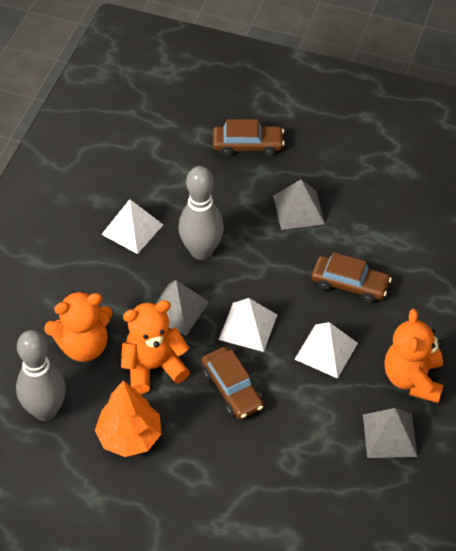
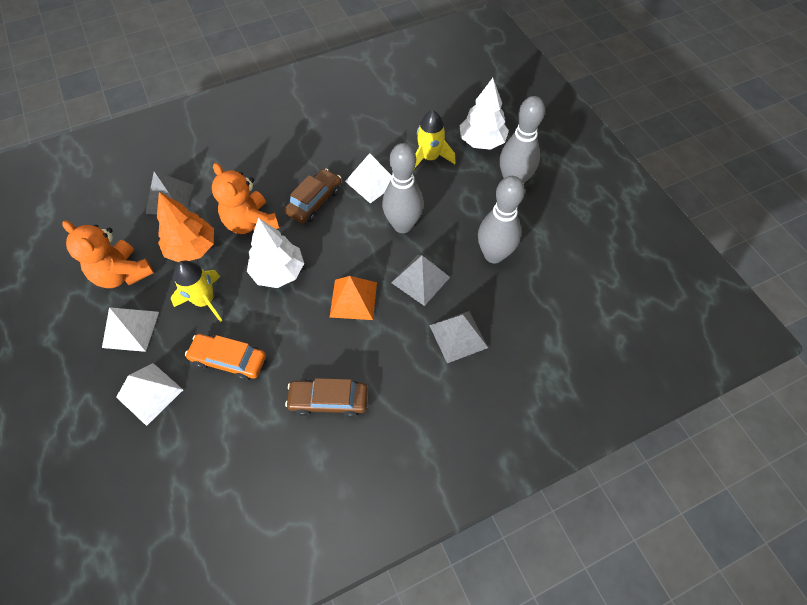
brown car: [202,347,264,420] [213,119,285,156] [311,252,392,303] = 3 -> [284,169,341,224] [285,378,368,418] = 2
grey bowling pin: [16,330,66,421] [178,166,224,260] = 2 -> [382,143,423,233] [478,176,525,263] [500,96,545,184] = 3
orange car: none = 0 -> [185,334,266,381] = 1
orange pyramid: none = 0 -> [330,276,377,320] = 1
orange teddy bear: [44,291,113,362] [121,300,190,394] [384,309,444,403] = 3 -> [62,221,154,288] [212,163,279,234] = 2
white tree: none = 0 -> [247,218,304,288] [460,78,509,150] = 2
yellow rocket: none = 0 -> [171,260,222,322] [414,110,456,169] = 2

